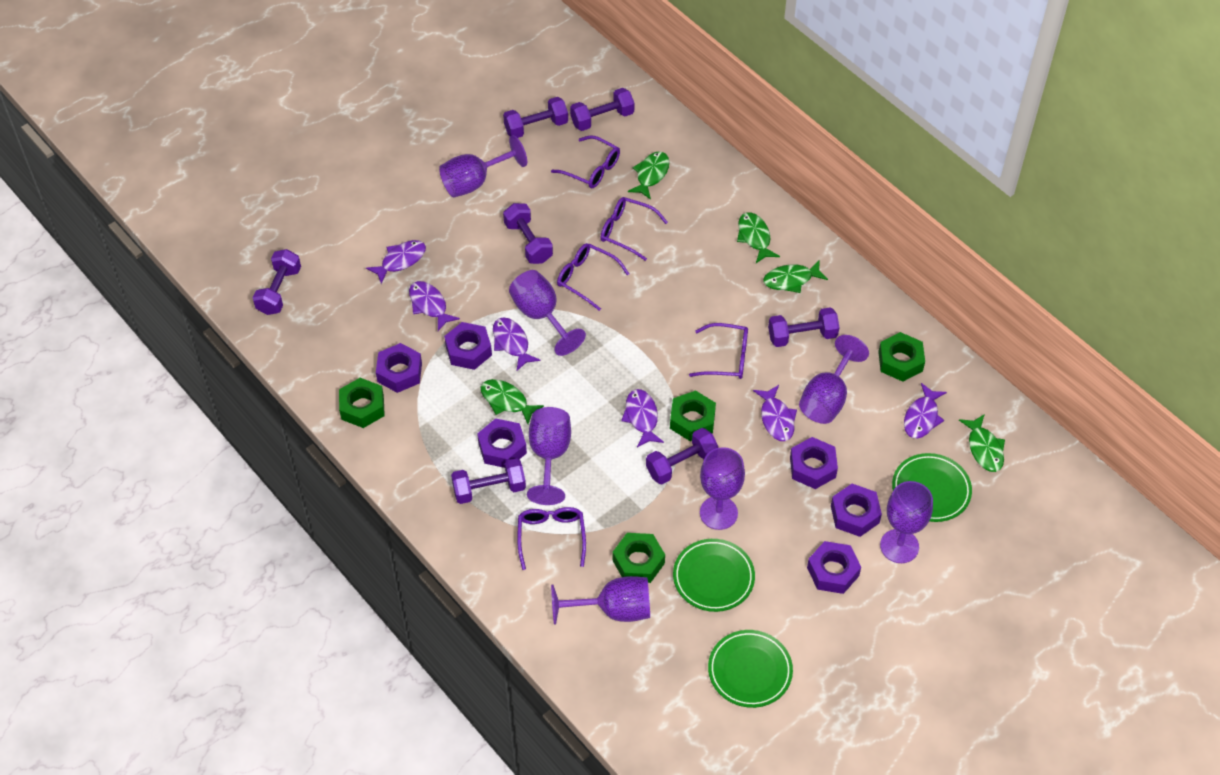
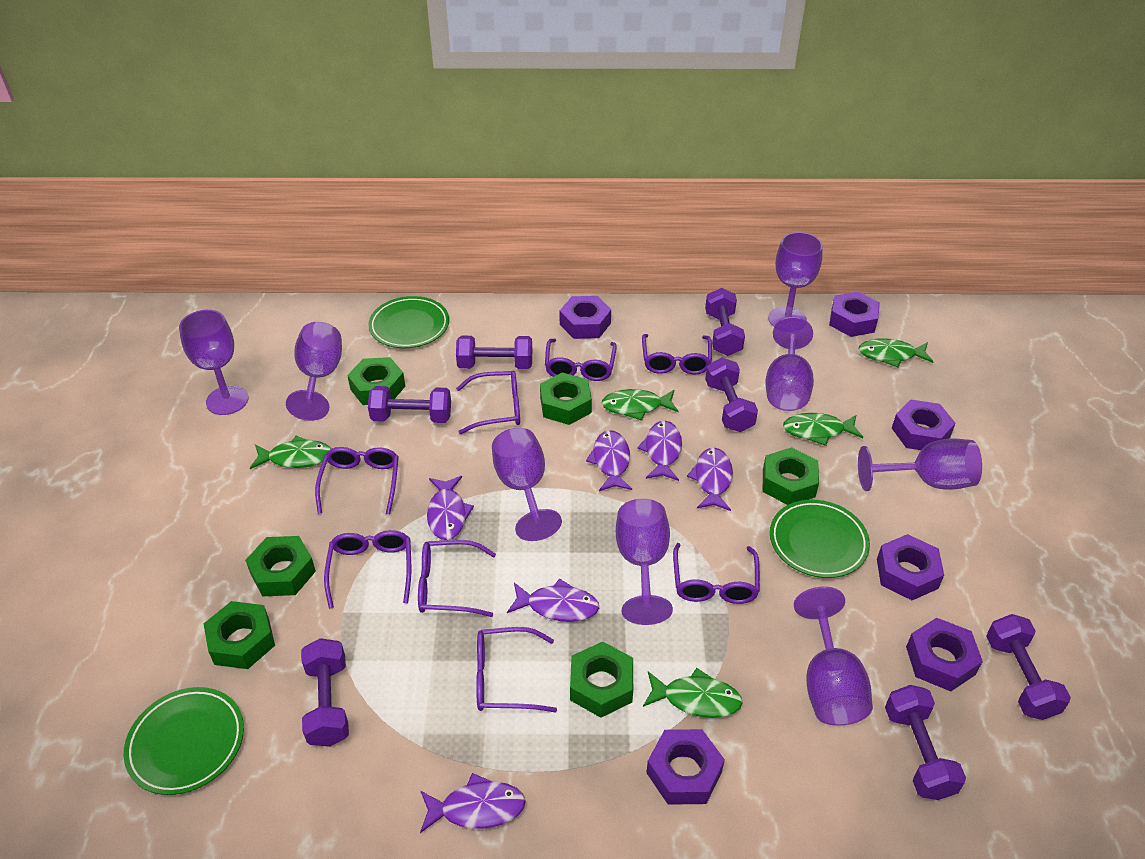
green nut: [339,378,385,428] [613,533,665,583] [670,390,716,441] [878,332,925,382] = 4 -> [204,601,275,669] [245,536,316,597] [347,357,405,405] [540,372,592,425] [570,642,633,718] [763,447,819,505] = 6
purple glasses: [517,507,586,570] [551,135,620,188] [557,243,629,311] [600,197,668,261] [689,323,748,379] = 5 -> [315,447,399,514] [324,530,411,609] [418,540,496,617] [456,371,520,434] [476,627,557,712] [545,339,617,381] [642,334,712,375] [673,543,760,604] = 8
purple goblet: [439,135,527,197] [509,270,586,356] [527,407,571,505] [551,576,650,625] [700,447,745,530] [799,335,869,424] [880,481,933,563] = 7 -> [179,310,249,415] [286,322,342,421] [492,428,562,541] [616,499,673,625] [765,317,814,411] [768,232,823,327] [794,587,873,726] [858,438,982,491] = 8

